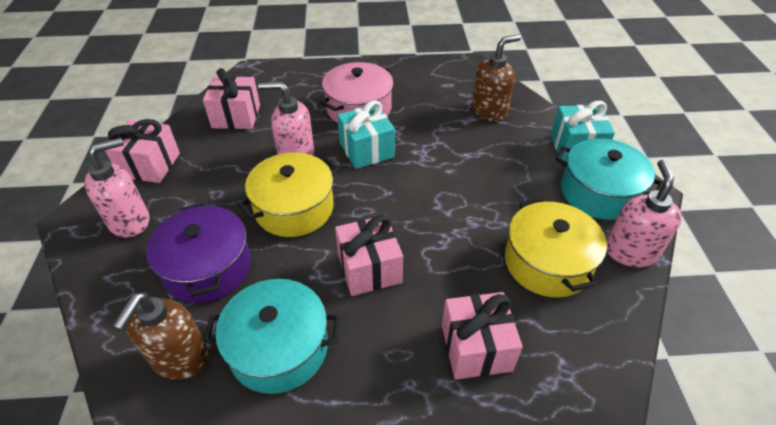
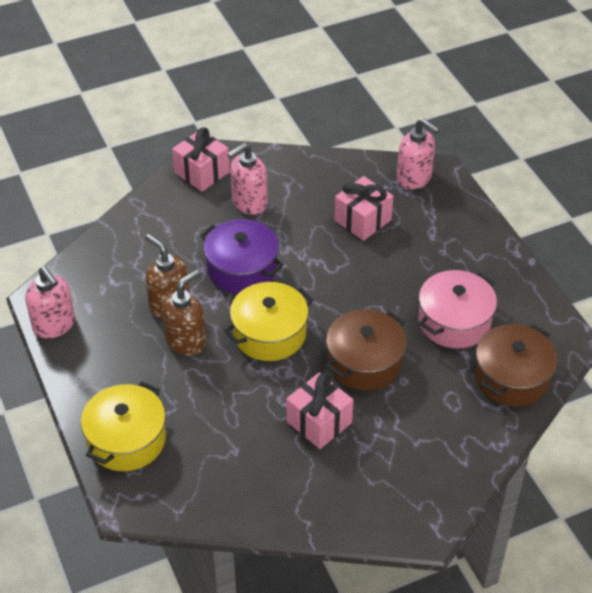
brown pot: none = 0 -> [326,309,406,391] [475,324,558,407] = 2
pink gift: [105,119,180,183] [203,68,260,129] [335,215,403,296] [442,292,523,379] = 4 -> [172,127,230,192] [286,373,353,449] [334,176,393,241] = 3
turquoise gift: [337,100,395,169] [551,101,615,162] = 2 -> none = 0
turquoise pot: [203,279,340,394] [555,138,663,220] = 2 -> none = 0

